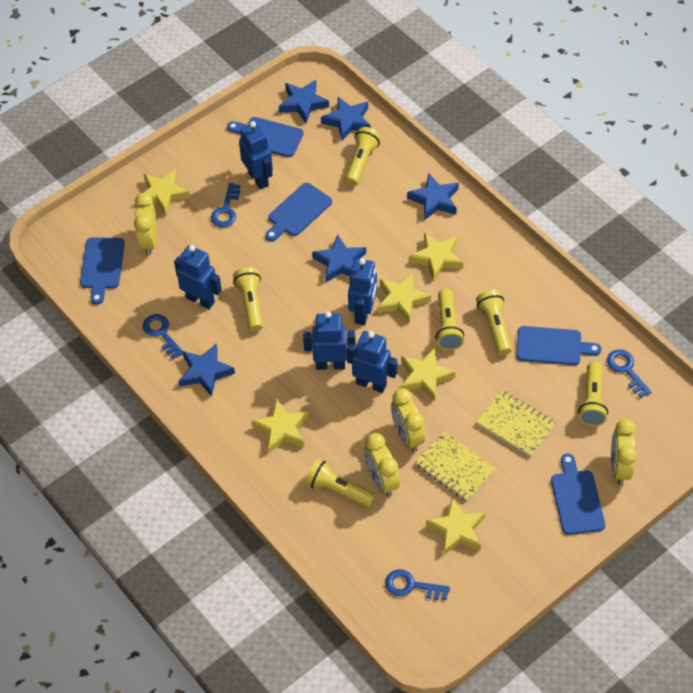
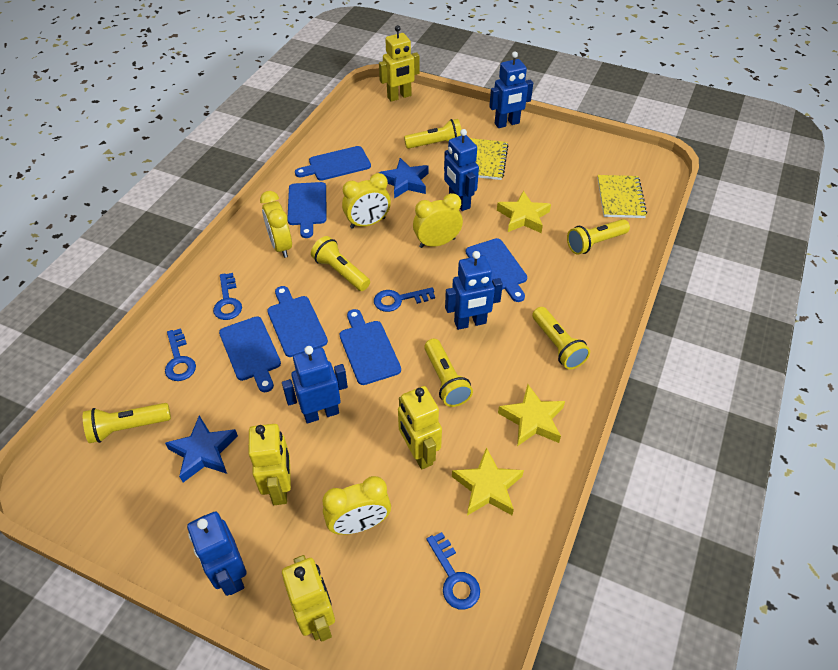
blue cutting board: [80,237,125,305] [227,117,304,157] [265,183,332,241] [516,326,602,365] [551,453,605,535] = 5 -> [219,316,281,392] [267,286,328,357] [287,182,326,238] [295,146,371,181] [339,309,401,385] [466,238,527,302] = 6
blue star: [179,344,235,397] [279,80,329,123] [312,234,366,283] [321,97,371,142] [407,173,459,220] = 5 -> [165,415,238,482] [379,158,429,199] = 2
yellow robot: none = 0 -> [249,424,291,505] [282,555,335,642] [379,25,420,102] [398,386,442,469] = 4
yellow star: [144,169,190,216] [251,399,309,454] [378,273,431,323] [401,348,456,402] [409,232,463,281] [426,498,486,556] = 6 -> [452,447,524,516] [497,191,551,233] [498,384,565,446] = 3

